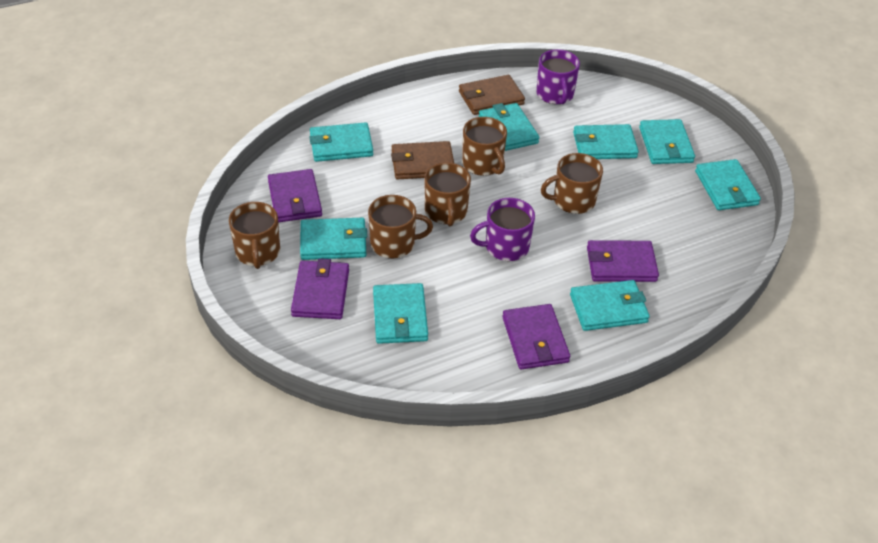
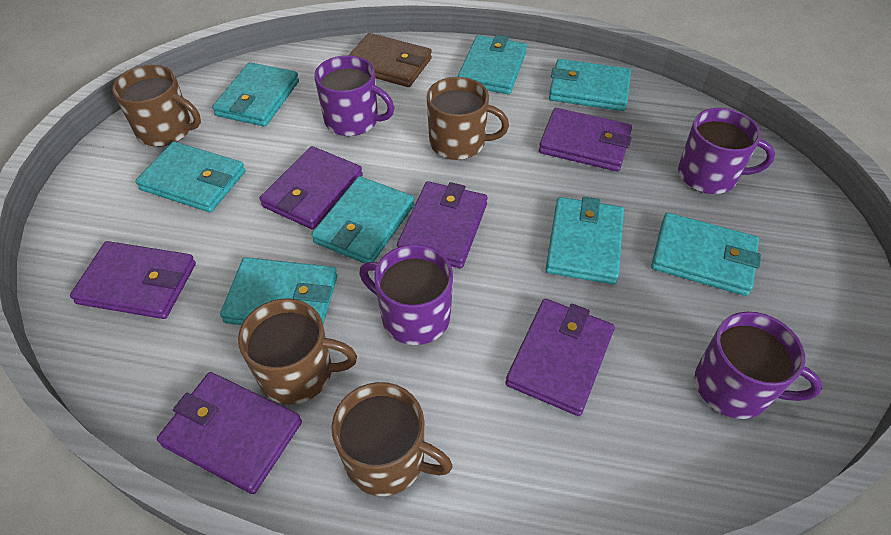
brown mug: [229,202,280,269] [368,195,433,258] [425,163,471,226] [462,117,507,176] [541,153,603,214] = 5 -> [112,65,201,147] [238,298,357,405] [331,382,453,496] [427,77,509,160] = 4
brown wallet: [391,141,454,180] [459,75,525,115] = 2 -> [349,33,432,87] = 1
purple mug: [470,198,535,261] [536,50,580,104] = 2 -> [314,55,394,136] [359,244,453,345] [678,108,775,194] [695,312,823,419] = 4
purple wallet: [268,169,322,222] [291,258,349,319] [502,304,570,370] [587,240,659,282] = 4 -> [70,241,196,319] [157,372,302,494] [259,146,363,230] [397,181,488,268] [505,299,615,416] [539,108,632,172] = 6

